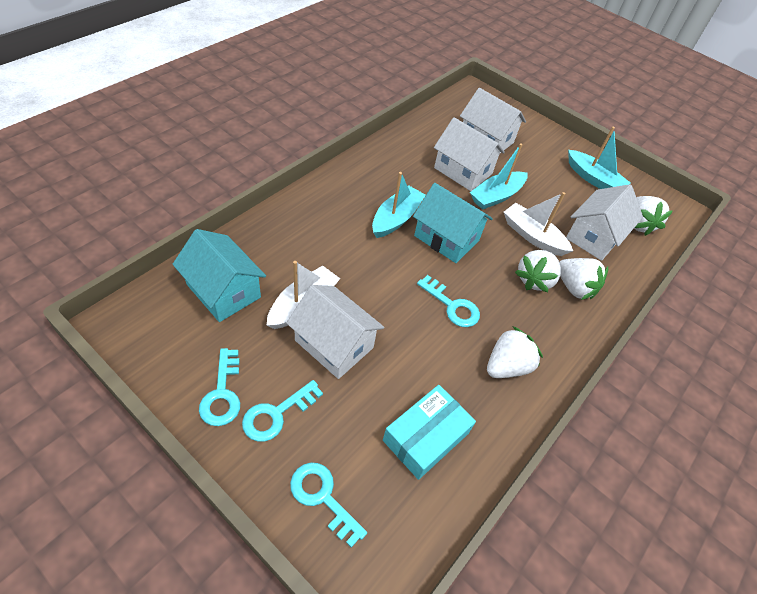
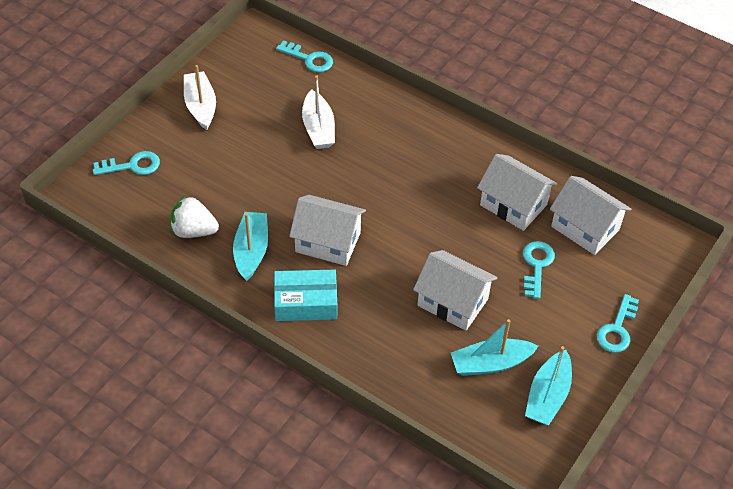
turquoise house: [172,229,266,322] [413,183,493,263] = 2 -> none = 0
white strawberry: [487,326,543,378] [515,250,561,292] [559,258,608,300] [634,196,673,236] = 4 -> [170,194,219,238] = 1

